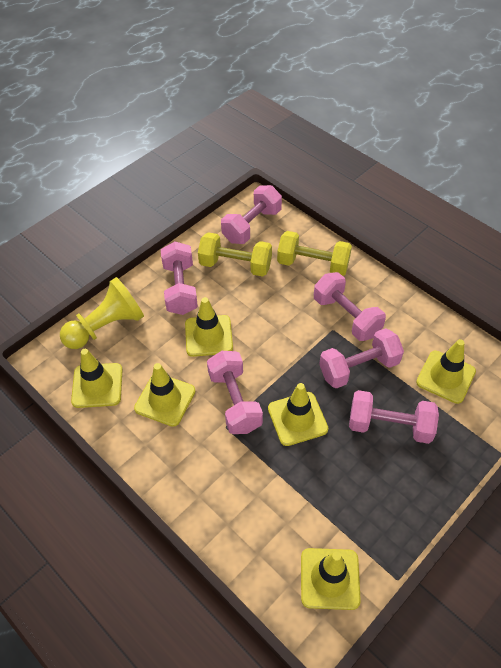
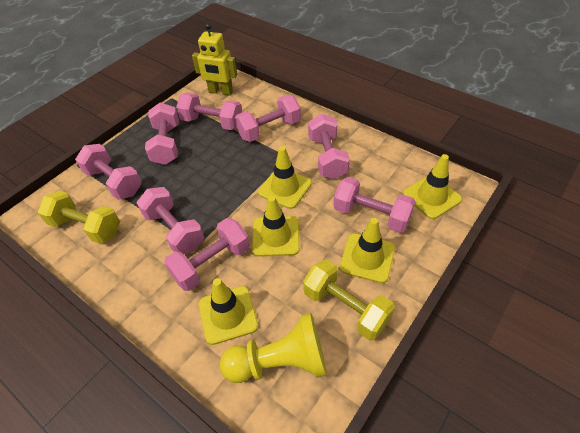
pink dumbbell: [161,242,198,315] [207,351,263,434] [221,185,282,244] [314,272,386,341] [319,328,404,388] [349,390,439,444] = 6 -> [75,144,142,200] [137,187,204,254] [145,103,179,165] [164,218,250,291] [176,92,242,130] [235,95,301,142] [308,114,350,179] [333,177,416,233] = 8
yellow robot: none = 0 -> [192,23,237,96] = 1
yellow traffic cone: [71,349,123,408] [134,363,196,427] [185,297,233,357] [268,383,328,446] [301,548,361,610] [416,339,476,404] = 6 -> [199,278,258,345] [252,196,300,257] [258,146,312,209] [339,218,395,283] [403,154,462,219] = 5

